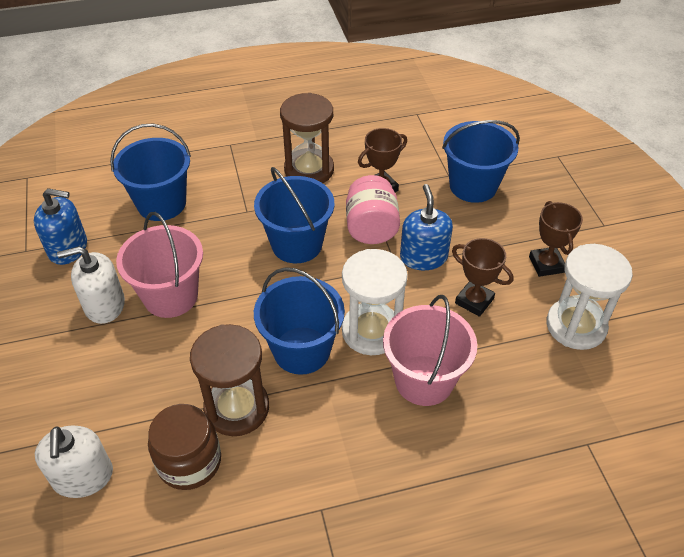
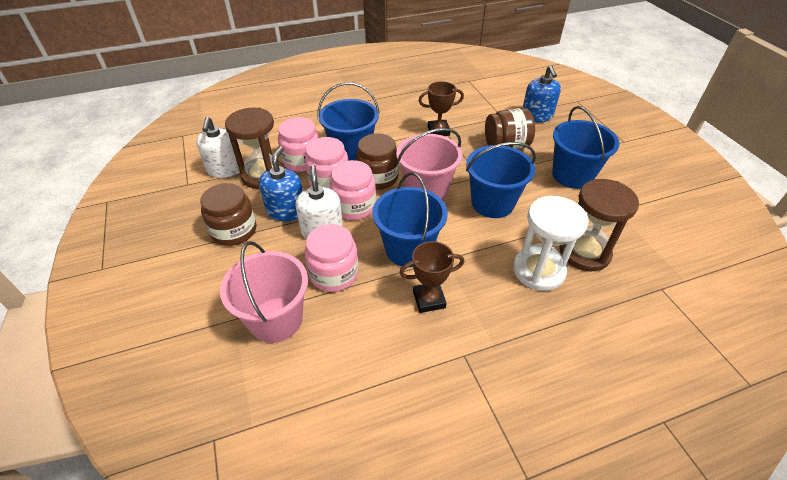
brown jar: [148,404,221,490] = 1 -> [200,183,256,246] [356,133,399,190] [485,108,535,149] = 3
brown trophy: [358,128,407,192] [452,238,514,317] [529,201,583,277] = 3 -> [399,241,464,313] [419,81,464,136] = 2
pink jar: [346,175,400,244] = 1 -> [278,117,319,172] [304,224,359,292] [305,137,348,189] [330,160,376,220] = 4
white hourglass: [342,249,408,355] [547,244,633,350] = 2 -> [513,196,589,291] = 1

